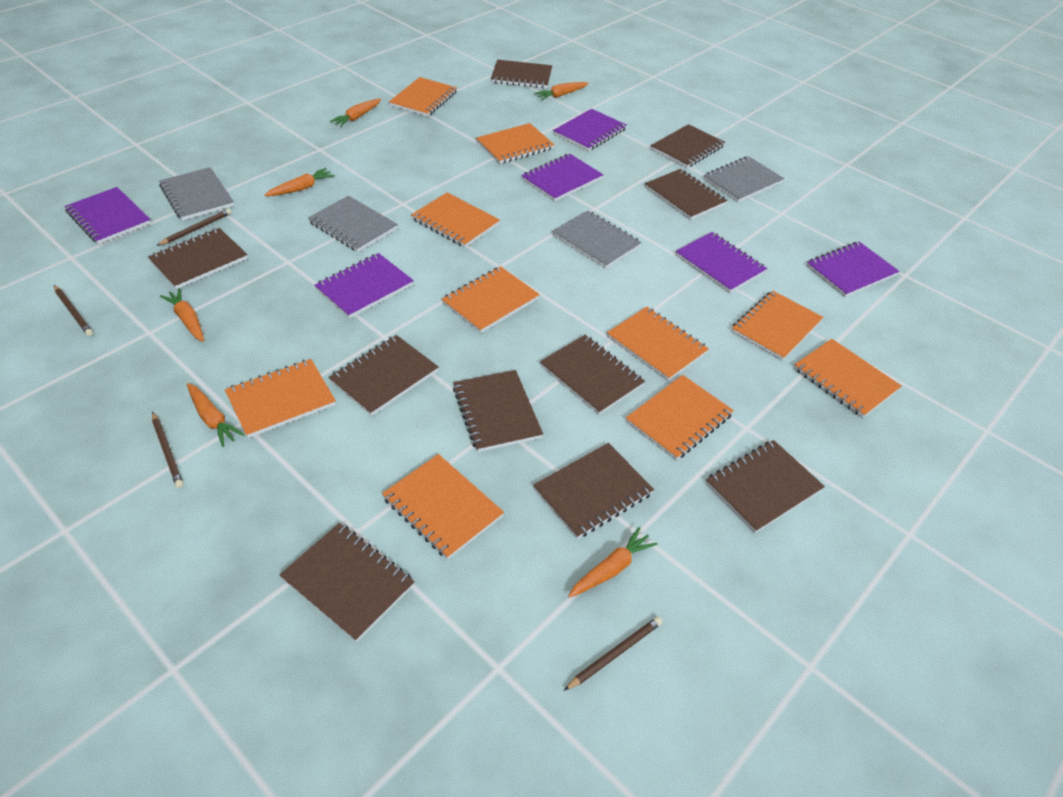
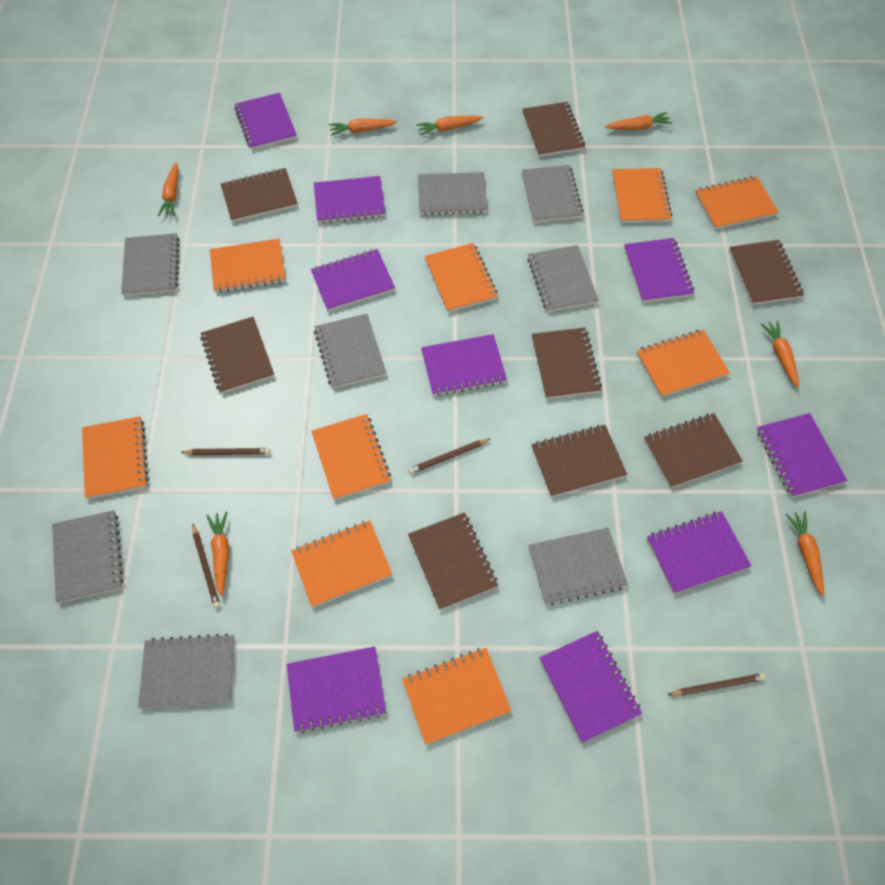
brown notebook: [148,228,248,289] [280,523,415,642] [329,335,439,416] [453,370,543,452] [491,60,552,89] [533,443,654,539] [540,335,645,415] [645,169,727,220] [651,124,725,168] [706,440,825,533] = 10 -> [200,317,274,394] [221,168,297,222] [408,512,498,610] [522,102,585,157] [531,425,627,497] [532,328,602,399] [644,413,743,488] [729,240,804,305] = 8
grey notebook: [159,167,234,221] [308,196,398,252] [552,211,642,269] [704,156,784,202] = 4 -> [52,510,124,603] [121,233,179,296] [138,634,235,708] [314,314,386,389] [418,172,487,215] [521,165,584,223] [527,245,599,312] [528,528,628,605] = 8
orange carrot: [160,288,204,342] [187,383,244,447] [264,168,335,196] [330,99,381,127] [534,82,589,100] [568,527,658,598] = 6 -> [158,162,179,216] [206,512,229,596] [329,118,397,136] [416,116,483,136] [605,112,672,130] [761,320,799,387] [786,511,824,596] = 7
orange notebook: [225,359,336,438] [382,454,504,559] [389,77,457,117] [411,192,500,247] [442,266,540,333] [476,123,554,164] [607,307,709,381] [626,375,734,460] [731,291,823,361] [794,339,902,418] = 10 -> [82,416,149,499] [210,239,286,293] [291,520,392,607] [311,414,391,500] [402,648,511,745] [425,243,498,312] [612,168,672,223] [637,330,730,397] [695,176,779,229] = 9
purple notebook: [64,187,151,244] [314,253,414,318] [521,154,603,201] [553,109,627,151] [676,232,767,293] [807,242,899,297] = 6 -> [235,93,297,150] [287,646,386,733] [311,249,395,311] [314,176,385,223] [421,334,507,396] [540,631,642,743] [624,238,694,302] [647,511,751,594] [757,413,847,497] = 9

